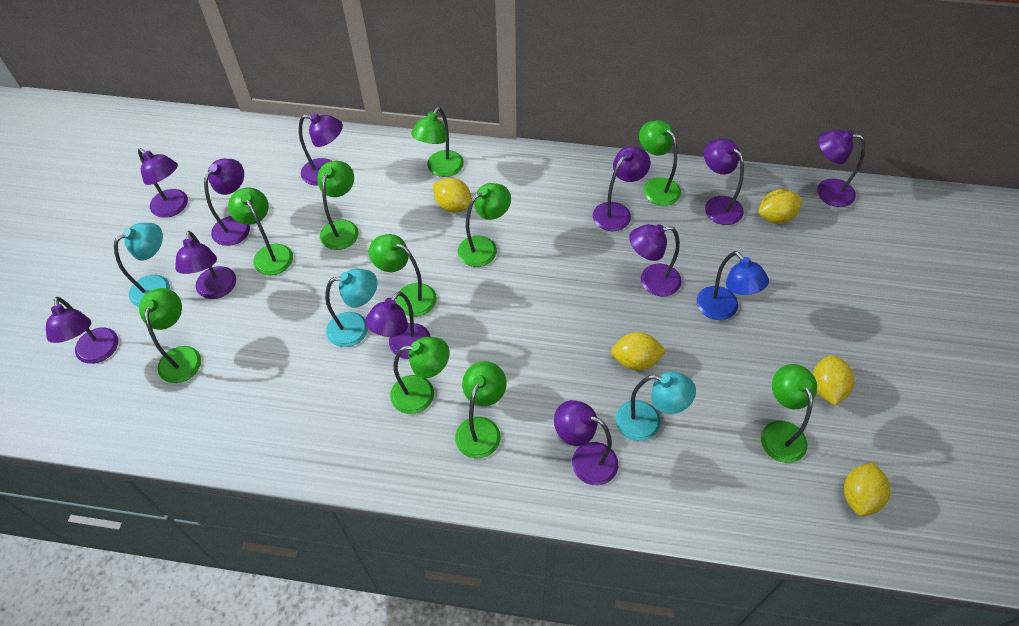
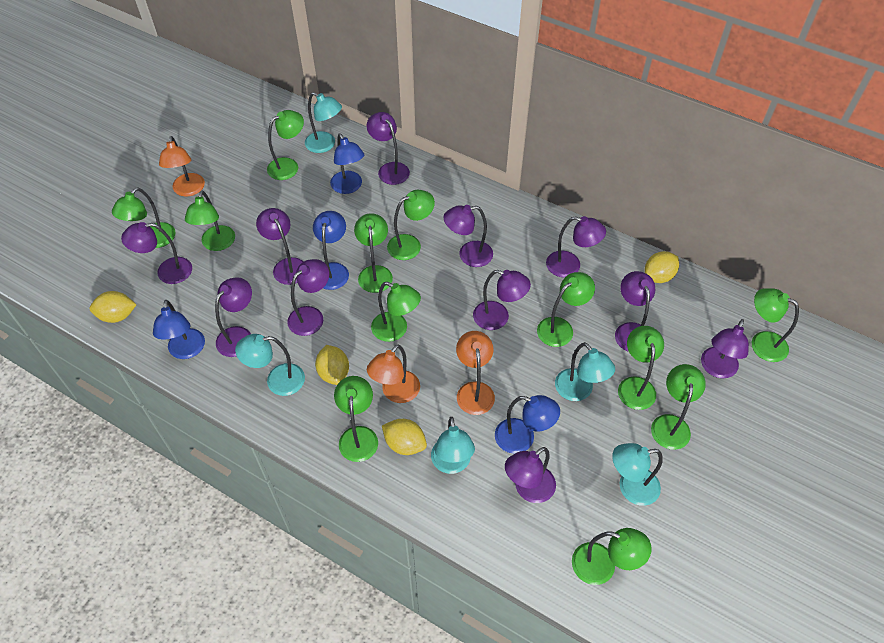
blue lamp: [697,251,769,320] = 1 -> [153,300,205,359] [313,211,349,290] [330,133,364,194] [495,395,560,454] = 4
green lamp: [139,288,201,383] [228,187,293,275] [318,161,358,250] [369,234,437,317] [390,337,450,414] [411,107,464,177] [455,361,506,458] [458,183,511,267] [639,120,681,206] [761,364,817,463] = 10 -> [112,187,175,248] [185,191,235,251] [267,110,304,180] [334,376,378,462] [354,213,393,293] [371,282,421,342] [387,190,435,260] [537,272,595,347] [572,528,652,585] [618,326,664,410] [651,364,706,450] [752,288,799,362] = 12
orange lamp: none = 0 -> [159,136,205,196] [367,344,420,403] [456,331,495,415] = 3
turquoise lamp: [114,223,170,307] [325,269,377,347] [615,371,696,441] = 3 -> [235,334,305,396] [305,92,342,153] [431,417,475,474] [555,342,615,401] [612,443,663,506] = 5
yellow lemon: [433,178,472,213] [611,332,666,371] [759,189,803,224] [813,355,854,405] [844,462,890,517] = 5 -> [89,291,136,323] [315,345,349,385] [382,419,427,455] [645,251,679,283] = 4

